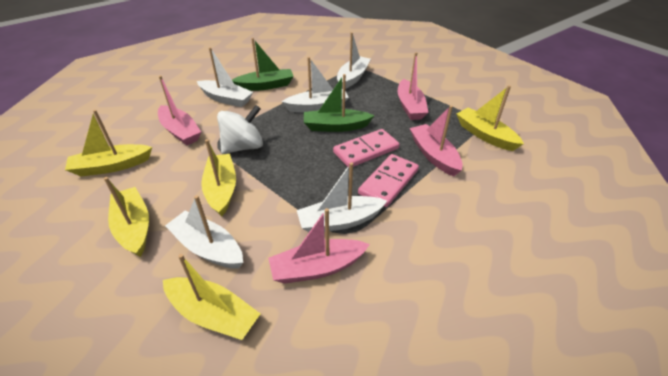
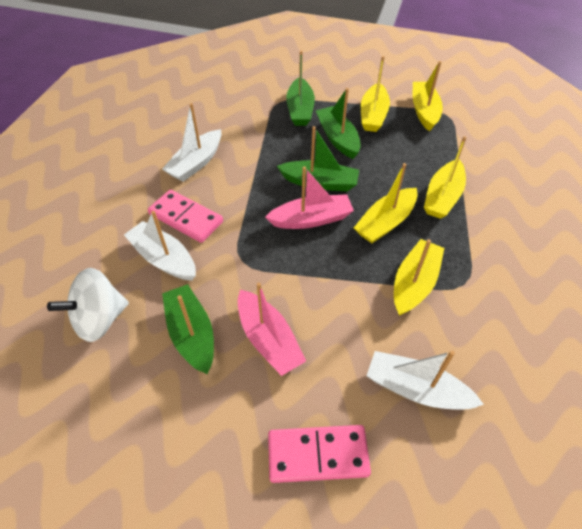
green boat: [232,38,294,91] [304,74,374,132] = 2 -> [162,284,214,374] [277,126,359,191] [286,50,315,126] [316,88,361,159] = 4
pink boat: [158,76,201,145] [268,208,370,284] [398,52,429,120] [410,105,463,176] = 4 -> [238,282,306,376] [265,166,354,229] = 2
white boat: [165,195,243,269] [197,47,253,107] [282,57,349,112] [297,162,387,232] [337,32,371,89] = 5 -> [124,211,196,281] [162,103,221,182] [367,351,484,409] = 3

